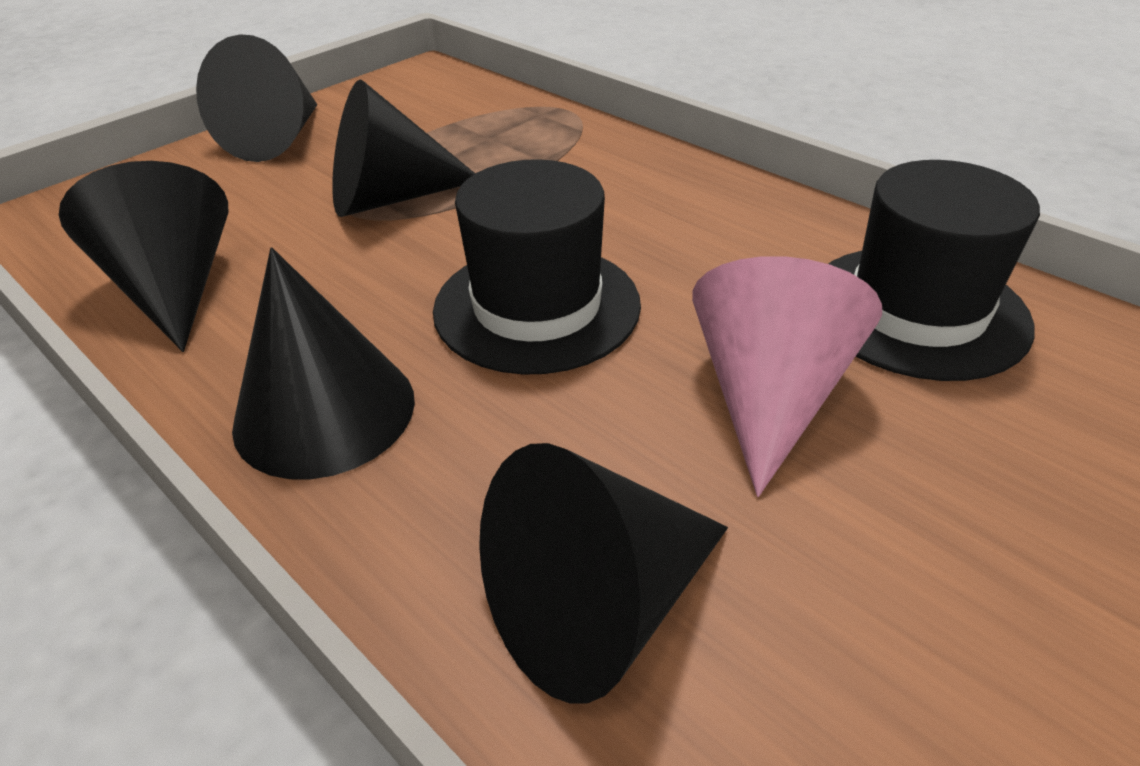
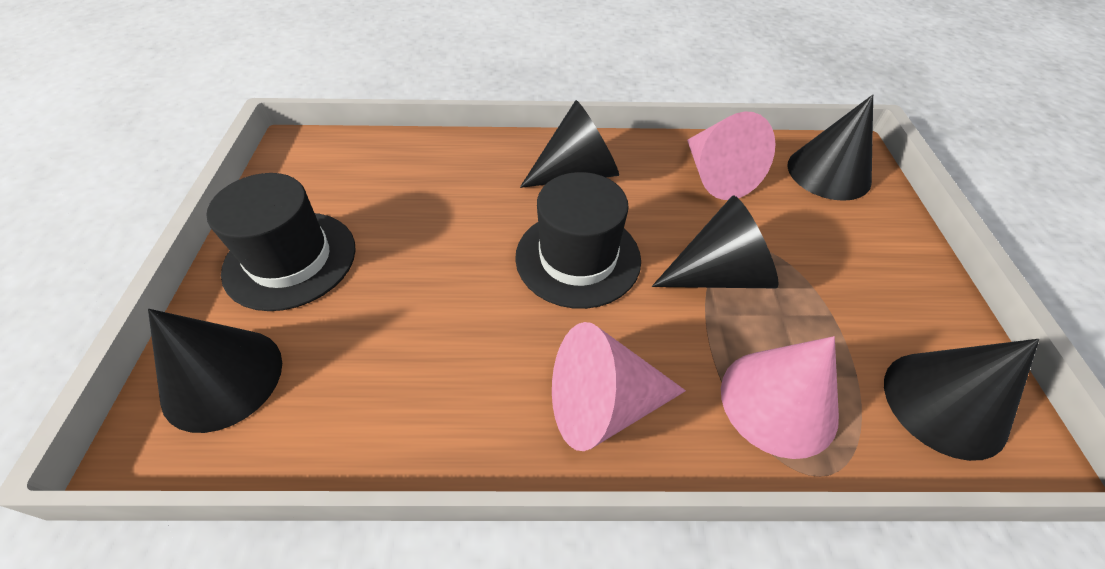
pink cone: [692,256,882,497] = 1 -> [552,322,686,451] [687,111,775,200] [721,336,839,459] = 3

